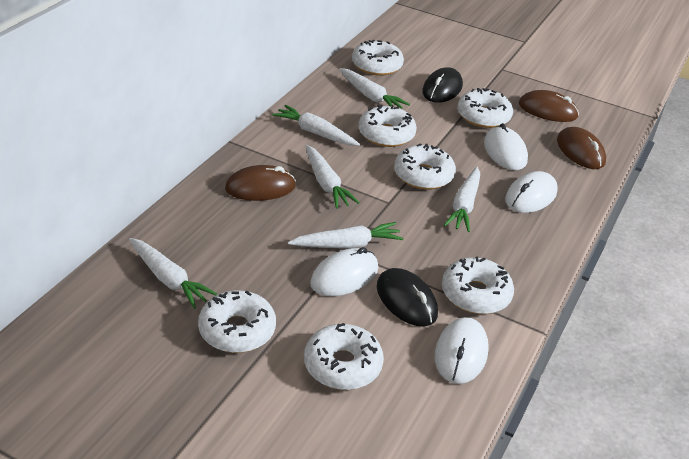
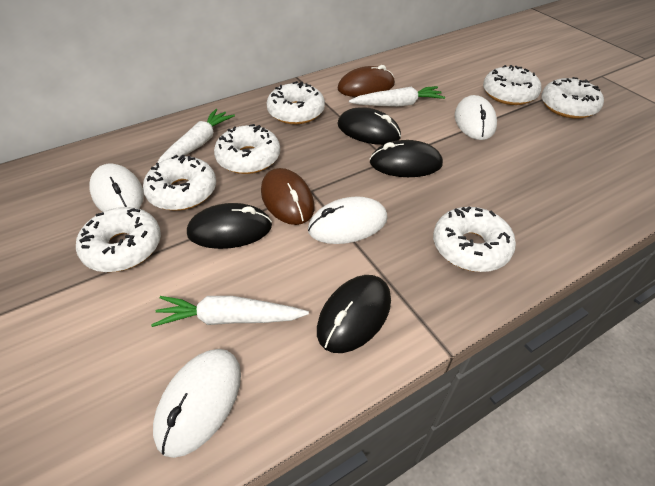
black mouse: [377,268,438,327] [422,67,463,103] = 2 -> [187,203,272,249] [317,275,391,353] [337,107,401,145] [370,140,443,177] = 4
brown mouse: [225,165,296,201] [519,90,579,122] [557,127,606,169] = 3 -> [261,168,315,225] [338,65,395,97] = 2
white carrot: [129,238,217,309] [272,105,360,146] [288,222,403,248] [305,145,360,209] [339,68,410,109] [444,167,480,232] = 6 -> [151,296,309,327] [157,109,235,163] [349,86,445,107] = 3

